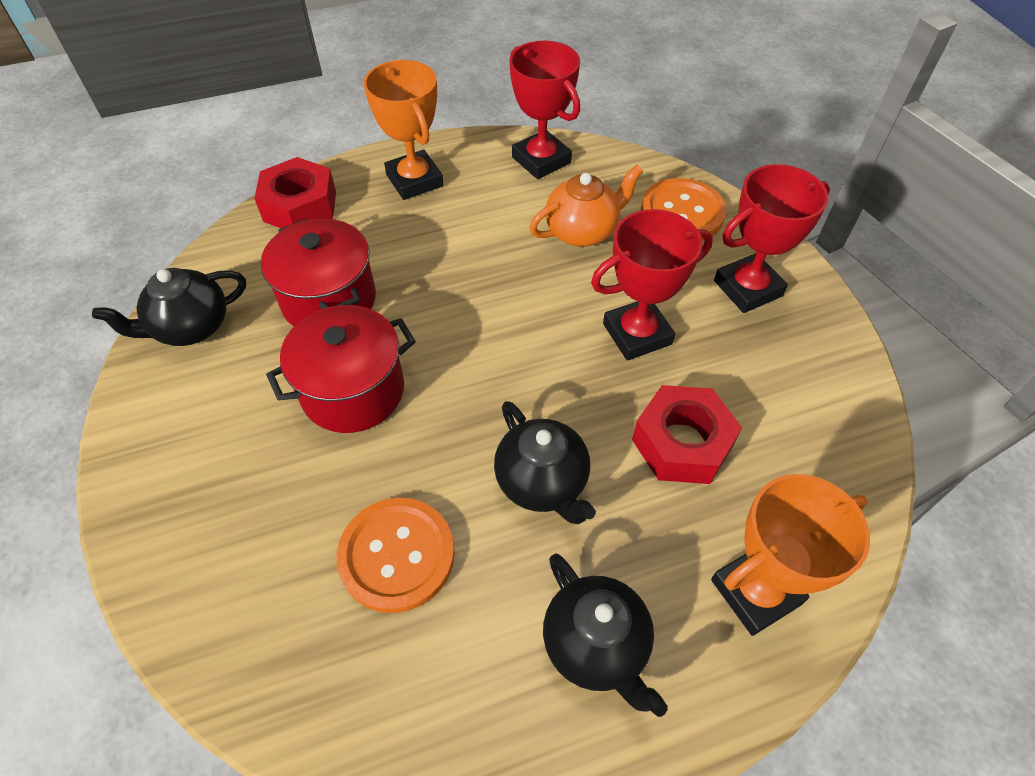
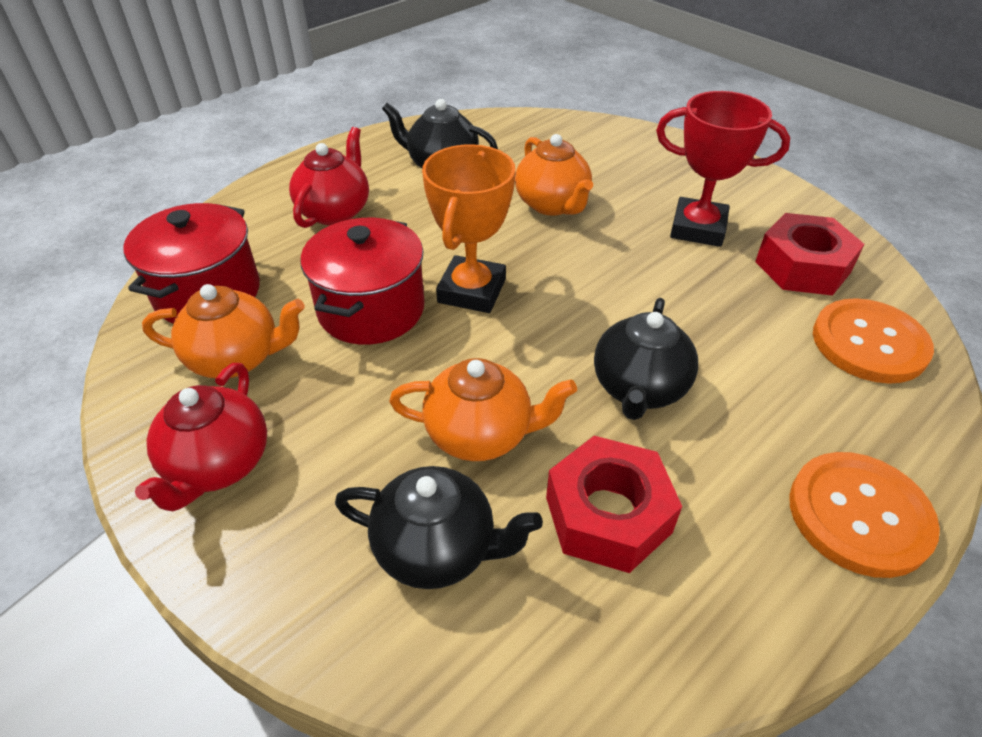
orange teapot: [529,165,643,247] = 1 -> [142,284,305,378] [389,358,577,461] [515,134,593,216] = 3
orange trophy: [364,60,443,200] [711,474,870,636] = 2 -> [422,144,516,313] = 1
red teapot: none = 0 -> [135,363,267,511] [289,127,369,228] = 2
red trophy: [509,41,580,179] [591,209,713,361] [714,164,830,313] = 3 -> [656,91,790,247] = 1

